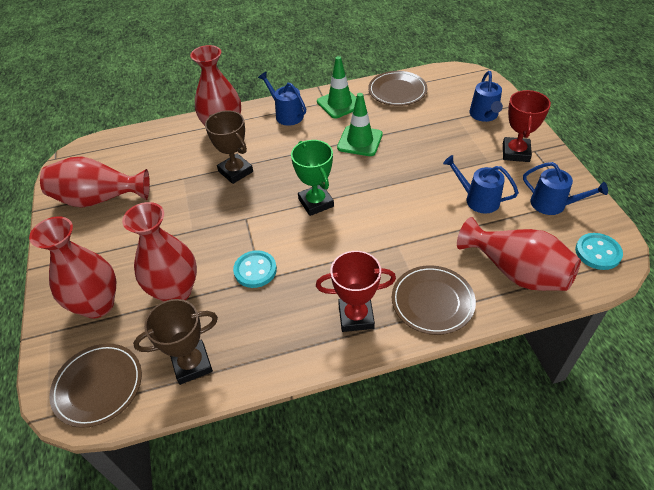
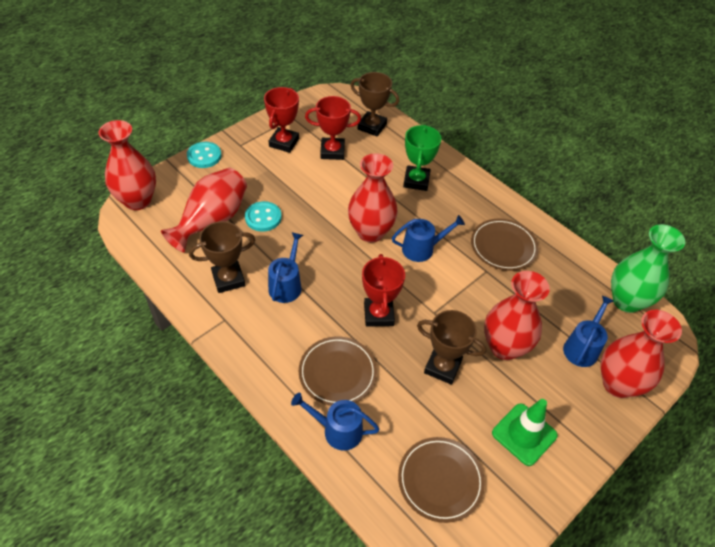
brown trophy: [133,299,218,385] [205,111,253,184] = 2 -> [189,221,255,293] [350,72,399,136] [417,310,486,385] = 3
green traffic cone: [317,56,356,119] [337,93,383,156] = 2 -> [492,399,558,466] = 1
green vase: none = 0 -> [611,224,685,313] = 1
red trophy: [316,251,396,332] [503,90,551,162] = 2 -> [264,87,299,153] [305,96,361,160] [362,254,405,327] = 3

